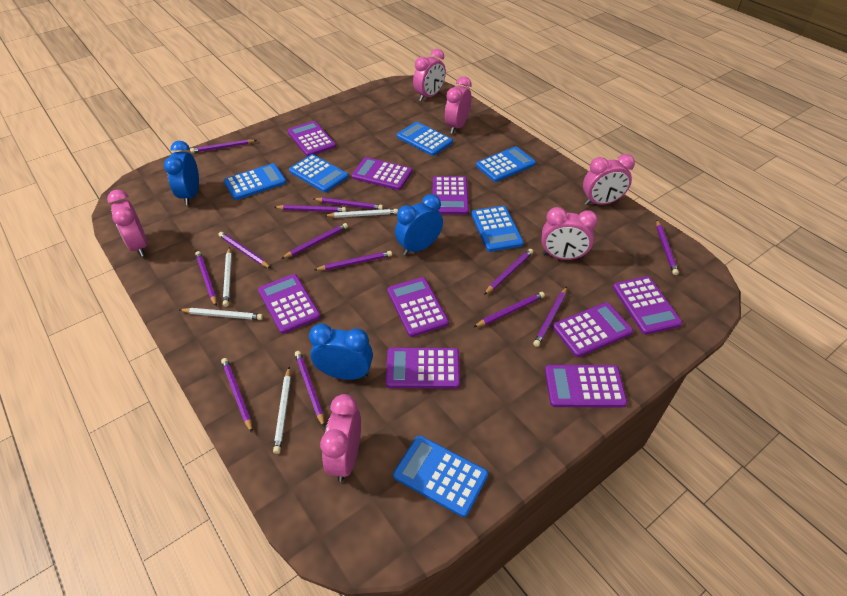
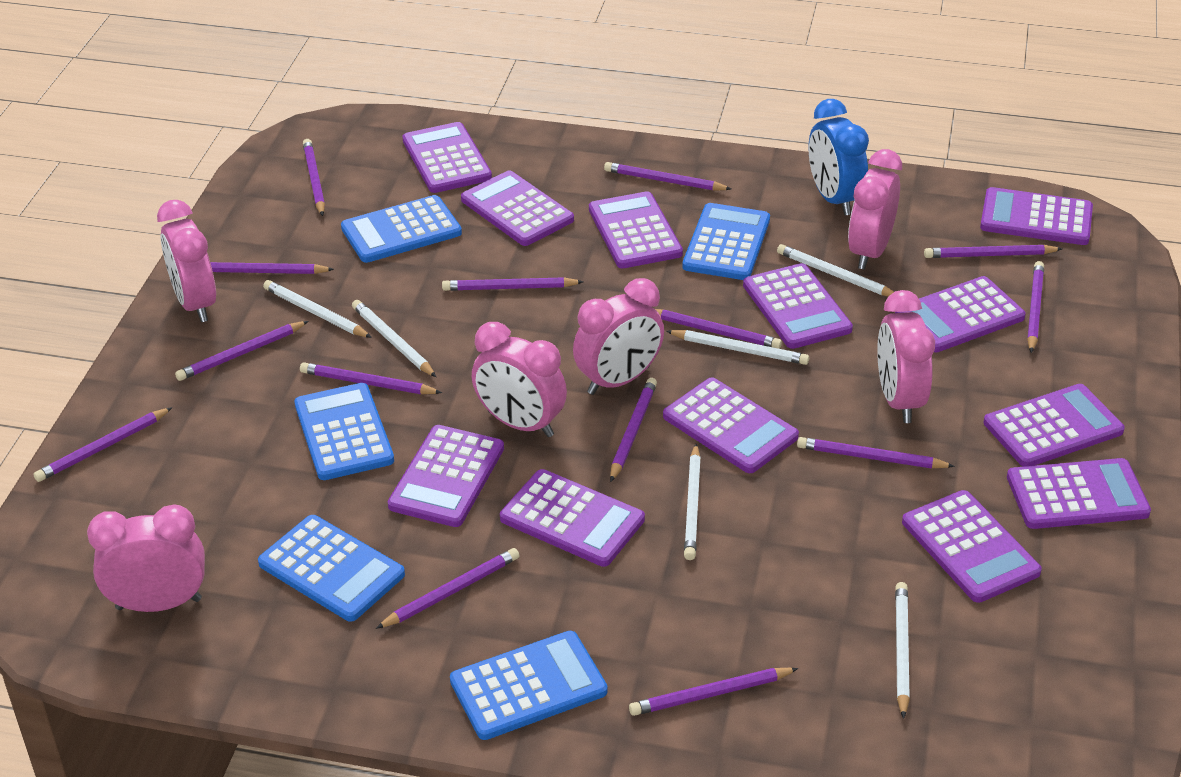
blue calculator: [224,163,286,200] [289,154,348,192] [393,435,488,517] [397,122,453,156] [471,206,524,252] [476,146,536,182] = 6 -> [258,515,405,622] [294,383,394,480] [341,195,462,263] [450,631,607,740] [682,203,770,280] = 5
blue clock: [164,141,199,205] [309,324,373,380] [395,194,443,255] = 3 -> [809,99,869,215] = 1
purple calculator: [258,274,321,334] [288,121,336,156] [351,157,412,190] [386,348,460,389] [387,277,449,337] [433,176,469,215] [545,365,627,407] [553,302,633,357] [613,276,682,335] = 9 -> [388,425,504,527] [402,122,492,193] [461,170,574,246] [500,469,645,567] [589,191,683,268] [663,377,799,473] [743,263,853,349] [895,276,1026,352] [902,490,1042,603] [980,187,1093,245] [983,384,1125,467] [1007,458,1151,529] = 12
purple pencil: [190,139,257,153] [195,251,217,306] [218,232,271,268] [221,358,252,432] [274,205,346,212] [281,223,348,259] [295,351,325,427] [314,197,383,210] [314,251,392,270] [474,292,545,327] [484,249,533,295] [533,287,567,347] [656,220,679,275] = 13 -> [33,407,173,482] [175,321,309,381] [210,262,334,274] [300,362,442,394] [303,139,325,216] [376,548,519,629] [442,277,583,291] [604,162,731,191] [610,378,657,482] [629,668,798,716] [655,309,782,349] [797,437,955,469] [924,245,1062,258] [1027,261,1044,353] = 14
white pencil: [180,308,263,320] [223,247,232,307] [273,367,291,454] [324,209,398,218] = 4 -> [263,280,372,338] [352,300,436,377] [666,330,809,365] [684,444,701,560] [777,244,894,296] [895,582,910,719] = 6

